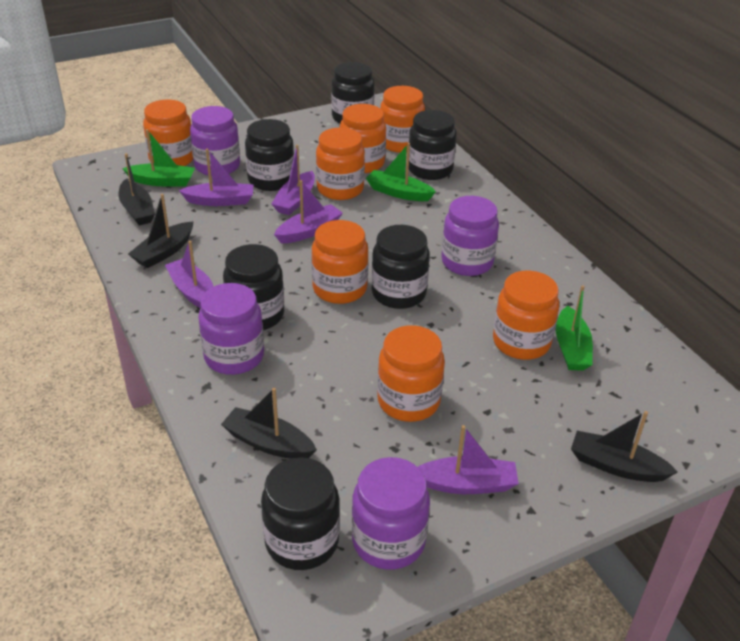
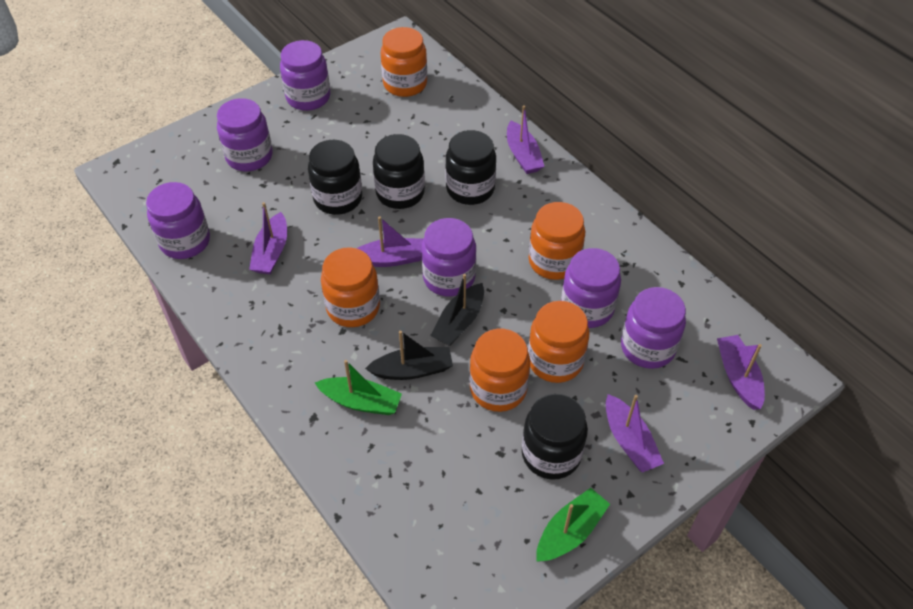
black boat: [119,153,155,226] [128,194,194,268] [221,388,317,459] [571,411,678,482] = 4 -> [365,331,453,380] [430,274,484,346] = 2
black jar: [223,244,284,330] [245,119,294,191] [261,457,340,570] [331,62,375,124] [371,225,430,309] [409,110,457,180] = 6 -> [308,140,362,215] [373,134,425,209] [445,130,496,205] [522,394,588,480] = 4
green boat: [122,129,195,186] [366,143,436,201] [556,285,593,371] = 3 -> [315,360,402,415] [536,488,610,561] = 2
orange jar: [143,99,193,166] [312,220,368,304] [316,128,365,200] [340,104,386,173] [377,325,445,422] [380,86,425,153] [493,271,559,360] = 7 -> [321,247,380,327] [381,27,427,97] [469,329,530,412] [528,301,589,383] [529,202,585,280] = 5
purple jar: [190,106,240,176] [198,283,264,375] [352,457,430,570] [441,196,499,276] = 4 -> [146,182,210,259] [217,98,273,171] [280,40,330,111] [421,218,476,296] [561,248,621,328] [621,287,686,369] = 6

